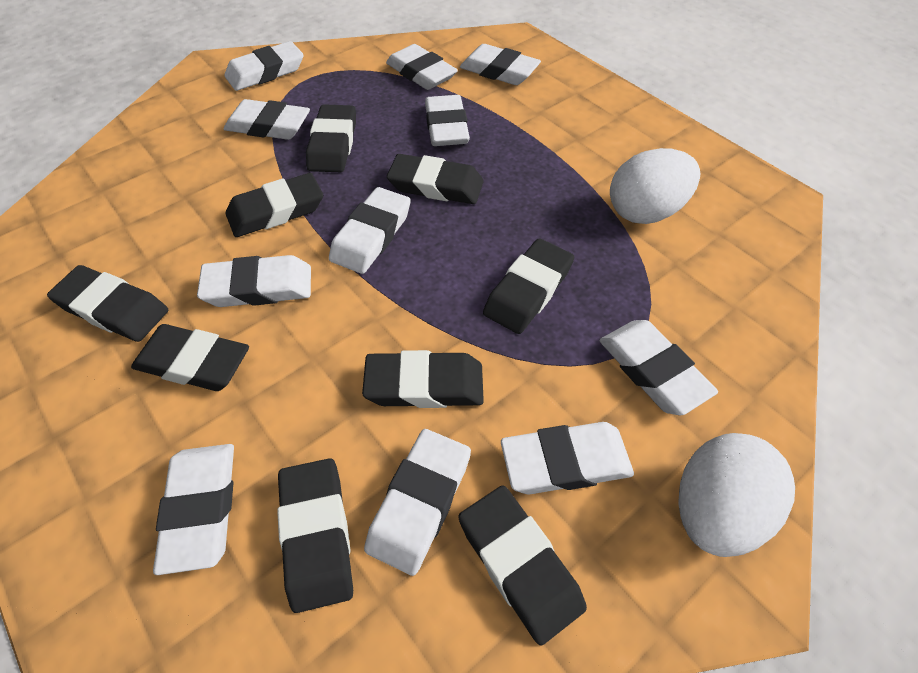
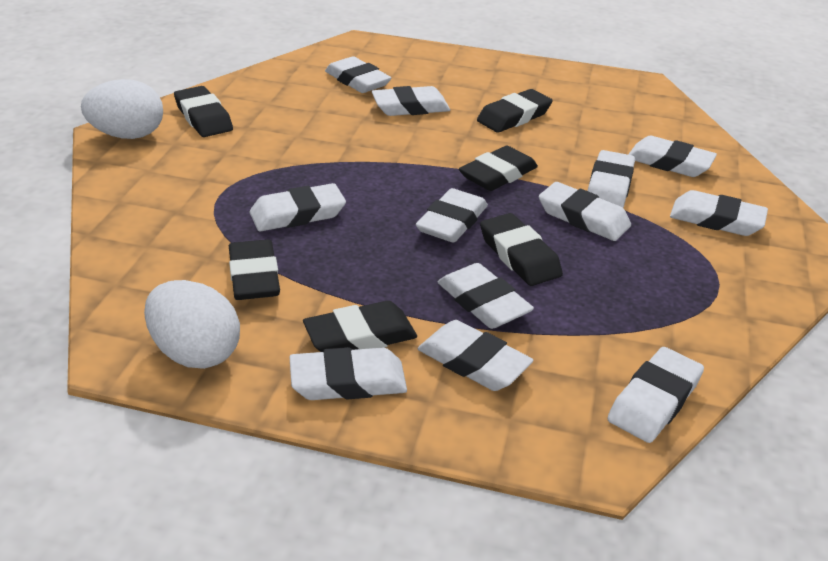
black eraser: [47,265,168,342] [131,324,249,391] [226,173,323,237] [277,458,353,613] [306,104,356,172] [362,350,484,408] [387,154,484,204] [458,485,587,646] [483,238,574,334] = 9 -> [174,86,233,137] [229,239,280,300] [303,301,417,352] [459,146,538,191] [477,89,552,133] [480,213,563,286] = 6
white eraser: [153,444,234,575] [197,255,311,307] [224,41,304,91] [224,99,310,140] [329,187,411,274] [364,429,471,576] [386,44,458,90] [425,95,470,146] [460,44,541,85] [501,422,634,495] [600,320,718,415] = 11 -> [249,183,346,232] [289,347,407,400] [325,56,392,93] [372,86,450,116] [416,188,488,243] [418,320,533,391] [438,263,534,329] [539,182,631,241] [588,150,635,208] [607,347,704,443] [628,136,717,177] [670,190,768,236] = 12

